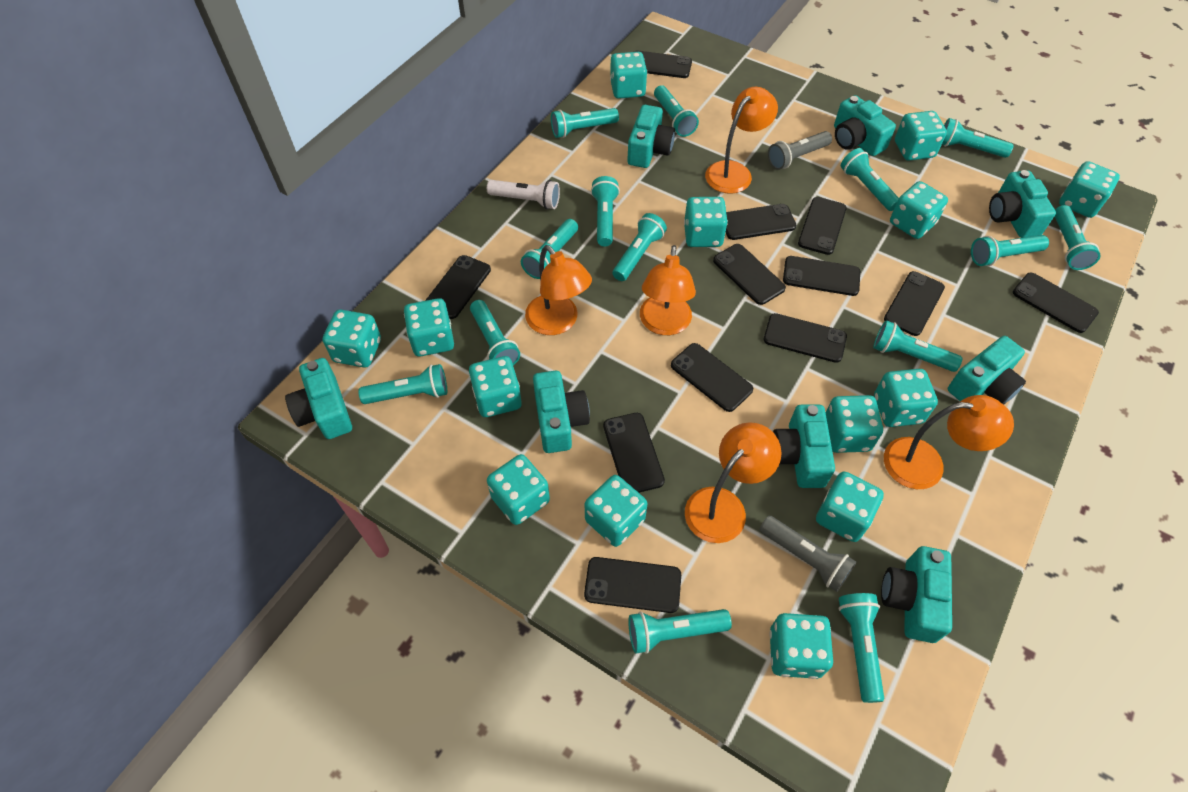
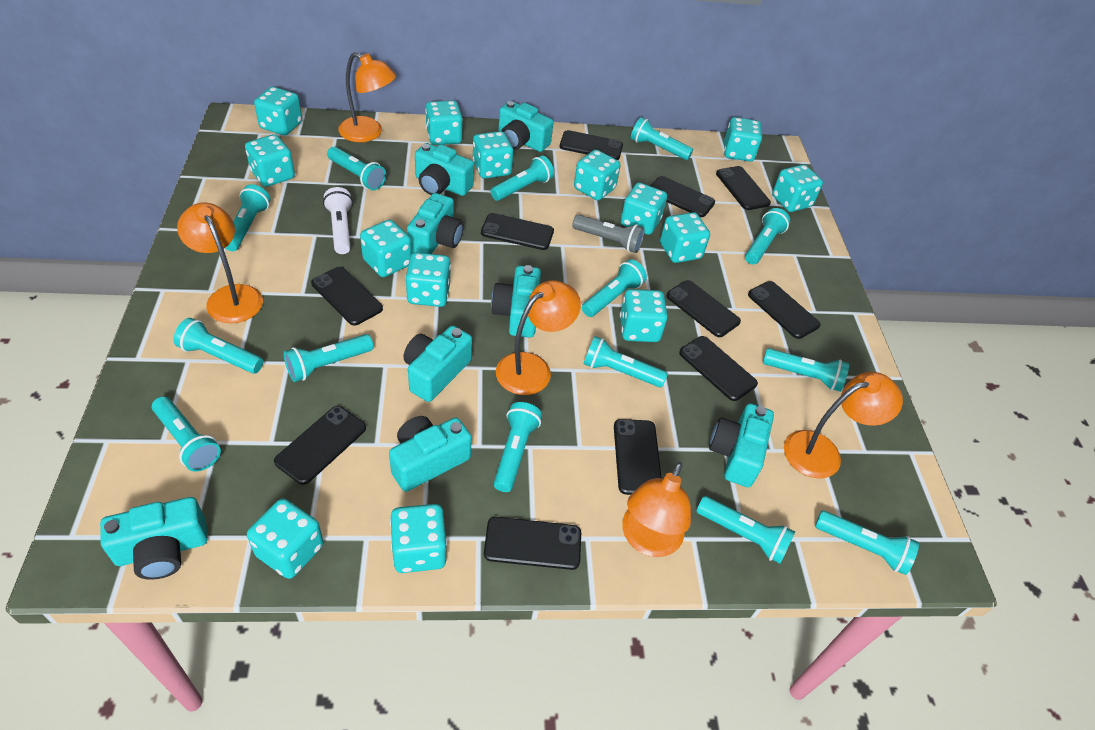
black phone: [425,255,491,319] [584,557,681,613] [603,413,665,493] [634,50,692,78] [671,343,753,412] [713,244,786,305] [726,204,796,240] [764,313,847,363] [783,256,860,296] [798,197,847,255] [884,271,945,336] [1013,272,1099,333] = 12 -> [274,406,366,485] [311,267,383,326] [481,213,554,250] [484,517,581,570] [560,130,623,160] [614,419,662,495] [650,176,715,217] [667,280,741,337] [679,336,758,401] [716,166,771,210] [748,281,821,339] = 11
grey flashlight: [759,516,856,592] [768,131,832,170] = 2 -> [572,215,645,253] = 1

